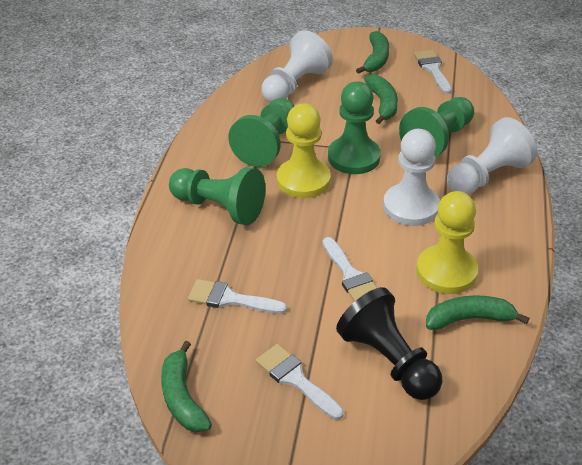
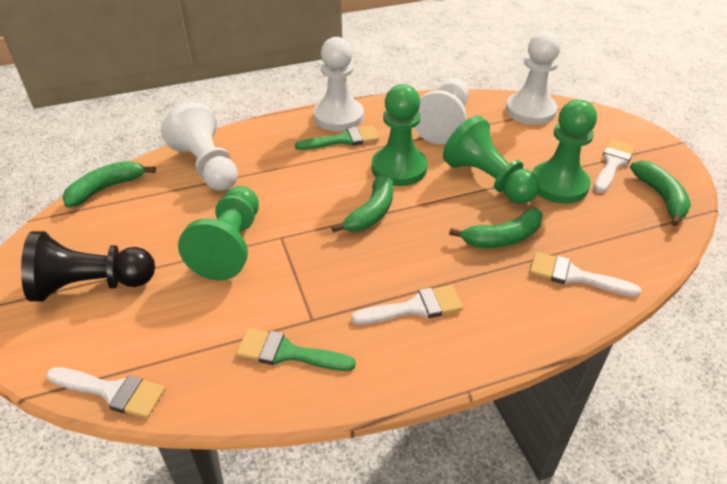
green brush: none = 0 -> [236,328,356,371] [295,125,379,150] = 2
white pawn: [261,30,333,103] [383,129,440,226] [447,117,537,195] = 3 -> [161,102,238,191] [313,37,364,131] [414,78,469,144] [506,31,561,125] = 4
yellow pawn: [277,103,331,198] [416,191,478,294] = 2 -> none = 0

